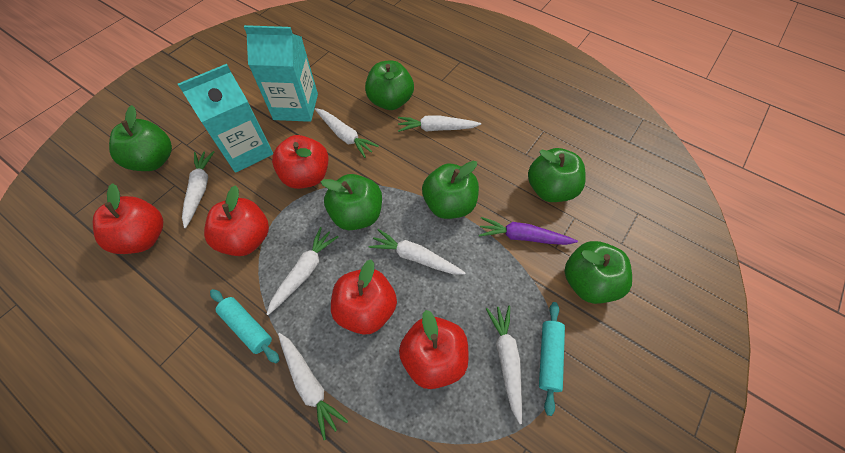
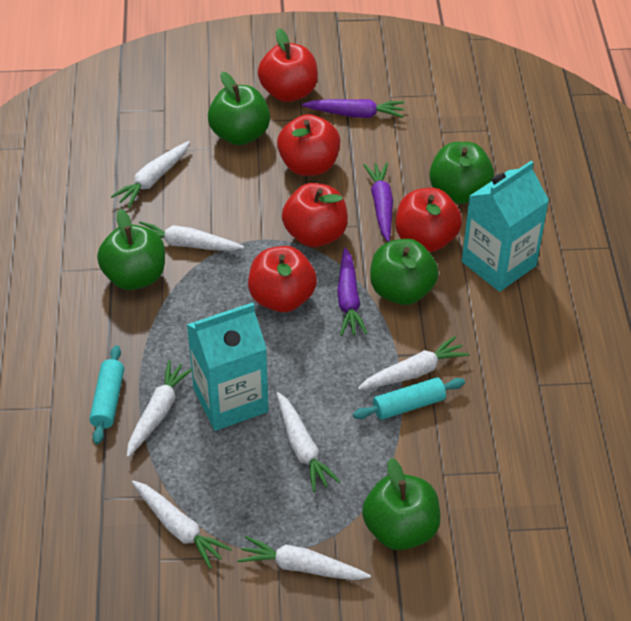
green apple: [109,105,172,171] [321,174,382,230] [365,60,414,110] [422,161,479,219] [528,148,586,202] [564,241,632,304] = 6 -> [97,209,165,290] [208,72,270,145] [362,458,440,550] [370,239,439,305] [429,142,494,204] = 5
purple carrot: [479,217,578,245] = 1 -> [302,99,404,118] [337,247,368,336] [363,162,393,242] = 3

